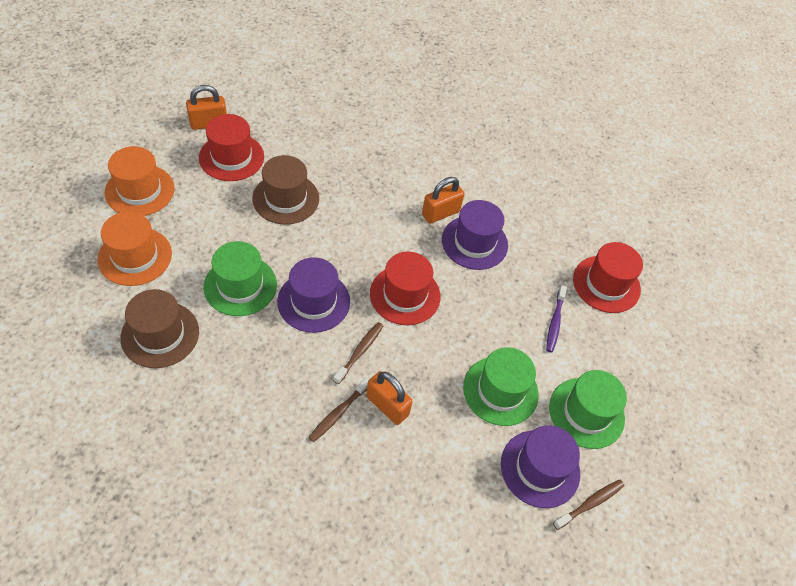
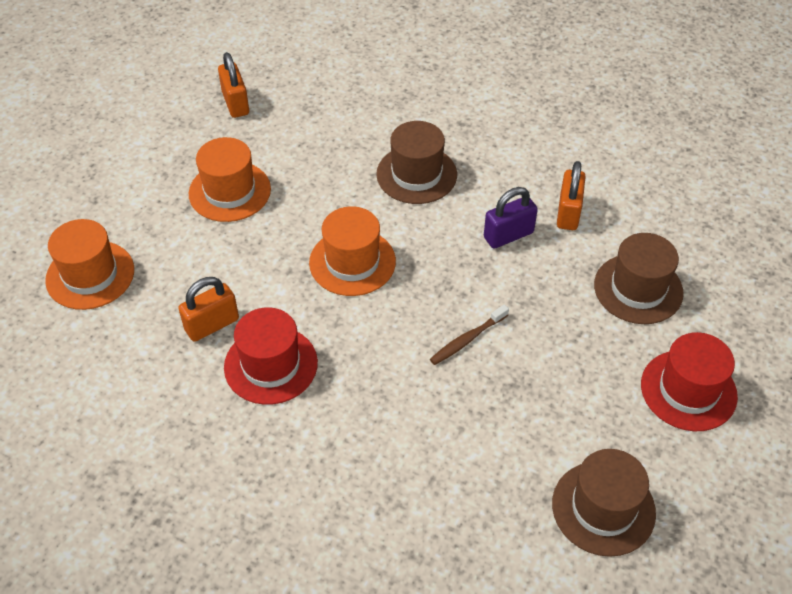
brown hat: [120,289,199,368] [252,155,319,225] = 2 -> [376,121,457,204] [552,449,656,557] [594,233,684,324] = 3
brown toothbrush: [308,377,370,442] [333,322,383,384] [553,479,625,530] = 3 -> [430,304,509,365] = 1
green hat: [203,241,277,316] [463,347,539,426] [549,370,627,449] = 3 -> none = 0
orange hat: [98,212,172,286] [105,146,175,216] = 2 -> [45,219,134,310] [189,137,271,222] [309,206,396,296] = 3
purple hat: [277,257,350,333] [442,200,508,270] [501,425,580,508] = 3 -> none = 0
purple padlock: none = 0 -> [484,187,538,249] = 1
purple toothbrush: [546,285,567,353] = 1 -> none = 0
red hat: [199,114,264,181] [370,251,440,325] [573,242,643,313] = 3 -> [224,307,318,405] [641,332,738,431] = 2

